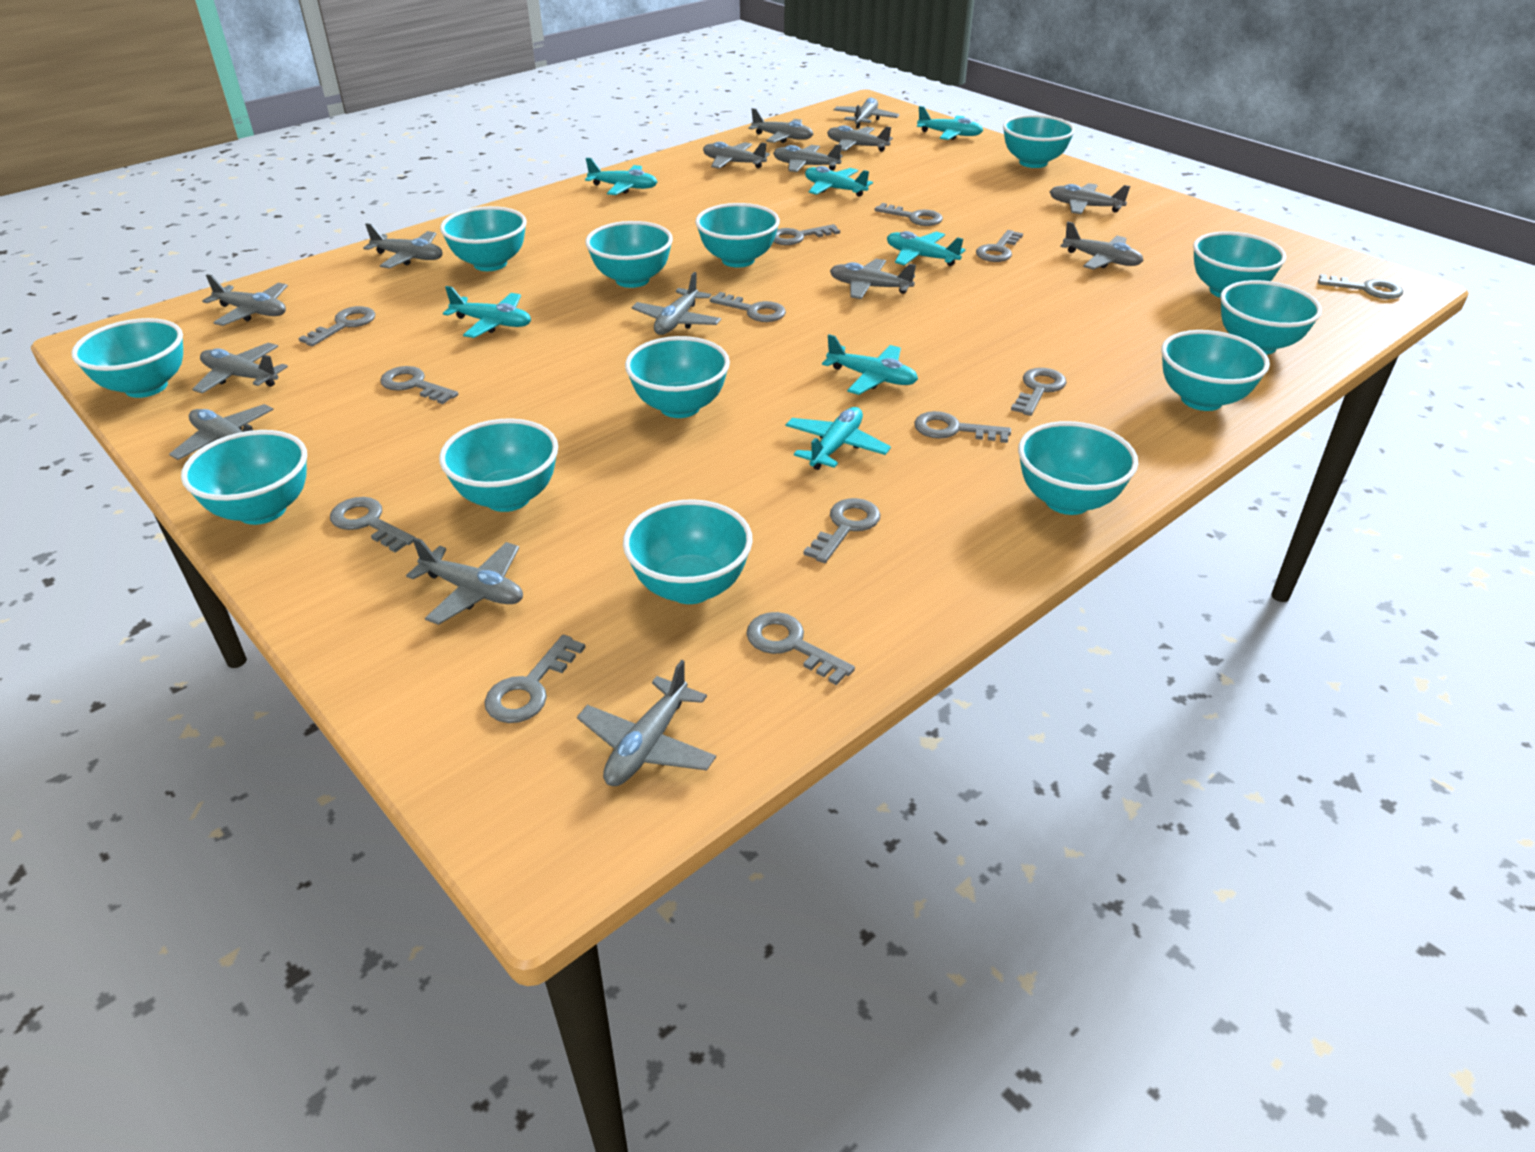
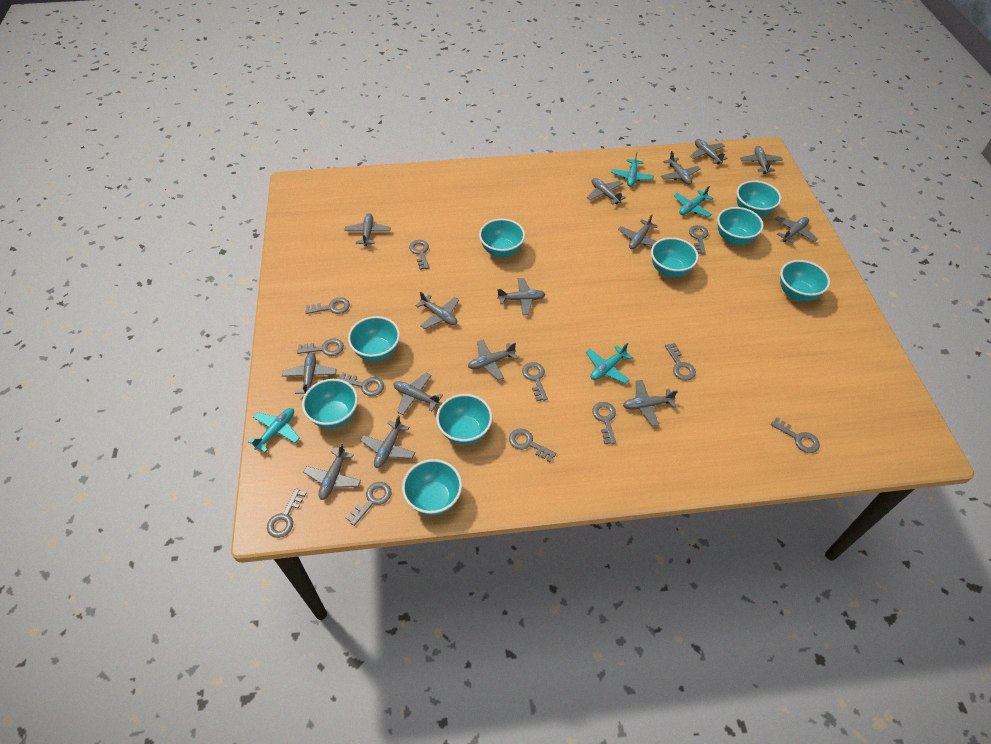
grey key: [299,306,375,346] [330,497,415,552] [380,366,458,404] [484,635,585,723] [710,292,786,322] [746,612,855,685] [773,224,840,245] [803,498,880,563] [875,203,943,226] [914,411,1011,443] [976,230,1023,262] [1011,368,1067,416] [1318,274,1403,299] = 13 -> [267,488,306,538] [297,338,344,356] [305,297,350,314] [338,372,384,396] [345,482,391,526] [409,240,429,270] [509,429,556,462] [522,362,548,401] [592,402,616,444] [665,343,696,381] [689,225,708,255] [770,417,820,453] = 12
turquoise bowl: [71,318,183,398] [181,430,307,525] [439,418,558,512] [440,206,527,271] [585,221,673,288] [623,499,753,604] [625,336,730,418] [695,203,780,268] [1003,115,1075,168] [1018,421,1138,515] [1161,330,1270,411] [1193,231,1286,298] [1220,280,1322,355] = 13 -> [302,379,358,429] [348,316,400,361] [402,459,462,515] [436,394,492,445] [479,219,525,258] [651,237,699,277] [717,207,764,245] [737,181,781,217] [780,260,830,301] = 9
turquoise plane: [443,286,531,338] [585,158,657,195] [786,407,891,470] [805,166,873,197] [822,334,918,395] [887,231,965,266] [917,106,983,140] = 7 -> [248,408,300,452] [586,343,633,384] [611,152,654,187] [674,186,713,217] = 4

